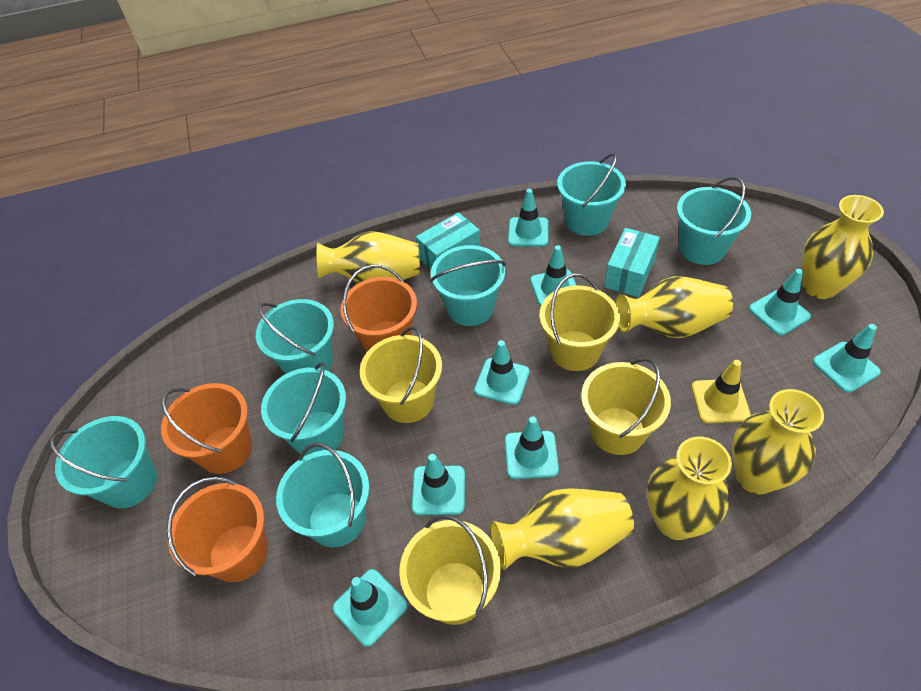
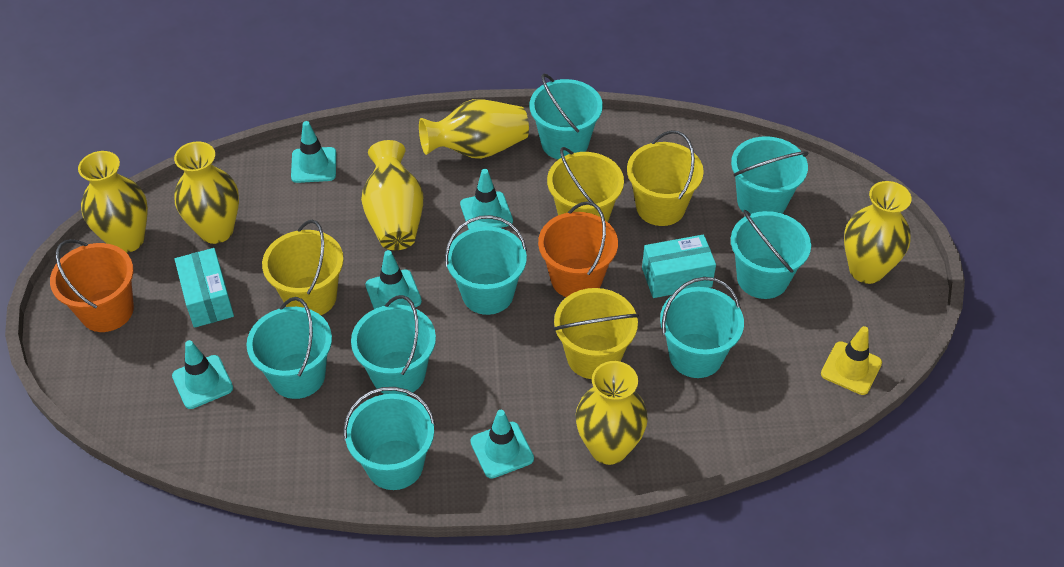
orange bucket: [161,383,252,474] [167,477,268,582] [340,265,417,352] = 3 -> [50,239,134,332] [538,201,618,297] = 2
turquoise bucket: [50,416,157,508] [256,299,334,374] [261,362,346,456] [276,443,370,547] [430,245,506,326] [557,153,626,236] [677,176,751,265] = 7 -> [246,297,332,399] [343,387,435,490] [351,295,436,395] [445,215,527,315] [529,74,603,160] [660,277,744,378] [731,136,808,214] [731,210,811,299] = 8
turquoise traffic cone: [333,569,407,647] [412,454,465,515] [474,340,530,405] [505,416,559,479] [508,189,549,247] [530,245,576,306] [749,269,811,335] [813,324,881,393] = 8 -> [172,340,233,409] [291,121,336,183] [365,250,422,309] [460,169,513,229] [470,410,534,478] = 5

